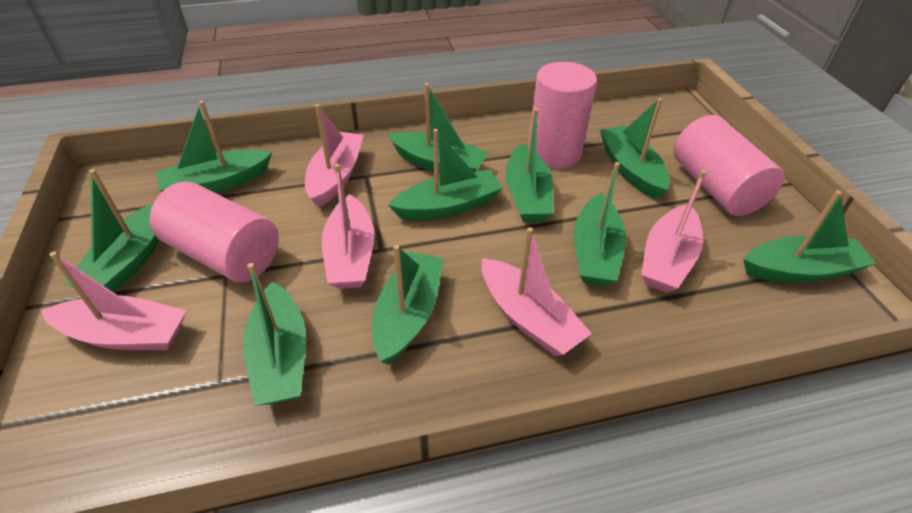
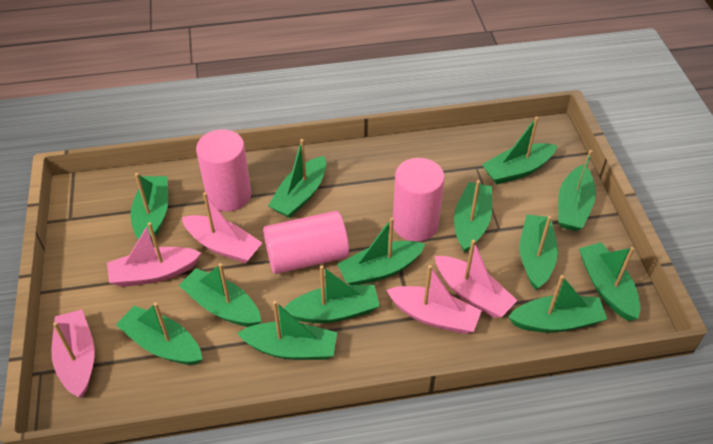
green boat: [64,169,159,293] [156,101,272,193] [243,263,306,406] [372,245,443,365] [388,83,489,172] [388,129,503,220] [506,108,553,222] [574,162,626,286] [600,98,670,199] [743,190,876,283] = 10 -> [116,302,203,365] [131,173,168,241] [179,263,262,327] [237,301,337,360] [268,139,326,218] [284,265,380,323] [337,218,426,285] [454,180,492,253] [482,117,557,184] [508,275,607,333] [520,214,558,290] [558,150,596,231] [579,242,641,321] = 13

